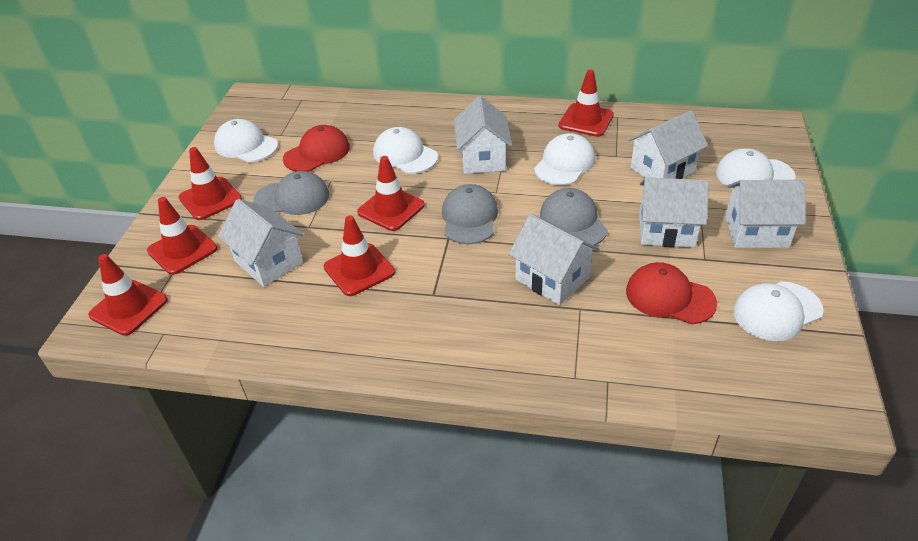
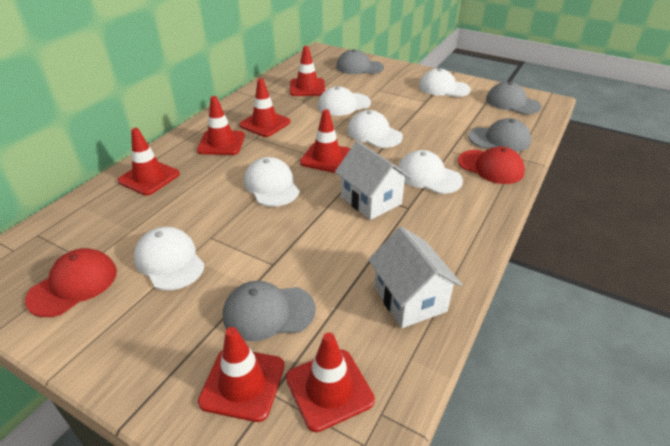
grey cap: [254,171,329,215] [442,184,498,244] [540,188,607,245] = 3 -> [223,281,316,341] [336,49,384,74] [468,118,531,152] [486,82,541,114] = 4
red traffic cone: [88,254,168,336] [147,197,217,275] [179,147,242,220] [324,216,395,296] [357,156,425,231] [559,69,614,137] = 6 -> [118,128,180,195] [197,96,245,155] [198,327,285,422] [239,78,290,137] [286,332,375,432] [290,46,325,96] [300,109,350,173] = 7
white cap: [214,119,278,162] [373,127,438,174] [534,133,595,185] [716,148,796,186] [733,282,823,341] = 5 -> [134,227,205,290] [244,157,299,206] [318,86,371,116] [347,110,403,148] [398,150,463,194] [419,68,471,97] = 6
white house: [218,199,304,287] [454,96,512,174] [509,214,599,305] [628,110,708,179] [639,177,709,248] [725,180,805,248] = 6 -> [335,141,411,220] [368,227,462,328] = 2

